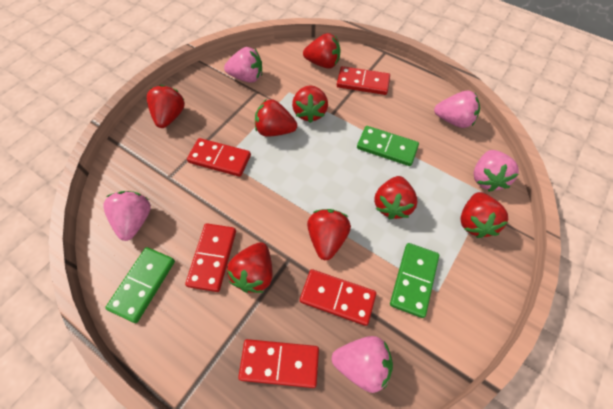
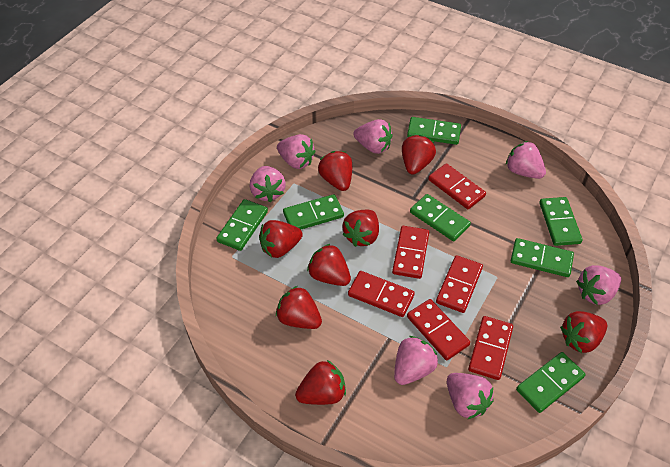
green domino: [105,247,175,323] [357,126,419,166] [390,243,439,318] = 3 -> [216,199,268,251] [283,194,344,230] [407,117,461,145] [410,194,471,241] [511,238,574,277] [516,352,585,413] [539,197,582,246] = 7
pink strawberry: [103,191,151,241] [224,47,262,83] [332,336,393,393] [434,91,480,128] [473,150,519,192] = 5 -> [250,166,286,203] [277,134,316,169] [353,119,393,154] [394,336,438,385] [447,373,494,419] [506,141,546,179] [576,265,621,305] = 7
red domino: [185,223,236,292] [187,138,251,177] [238,339,319,388] [300,269,376,326] [337,66,390,95] = 5 -> [348,271,415,317] [392,226,429,279] [407,299,470,360] [428,163,486,209] [436,255,483,313] [468,316,513,380] = 6

